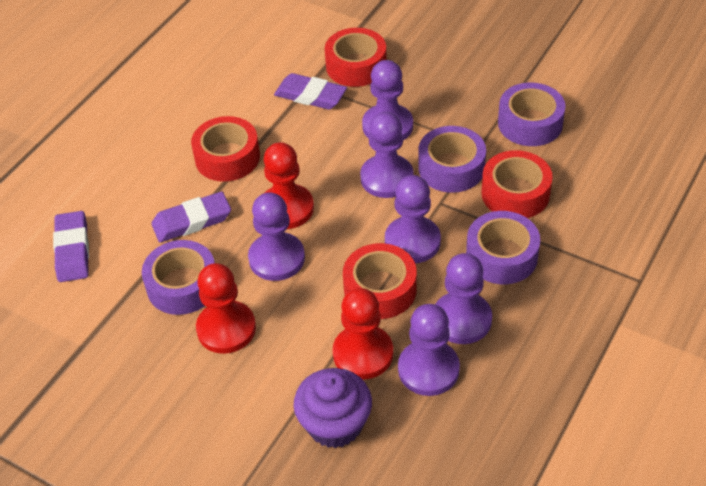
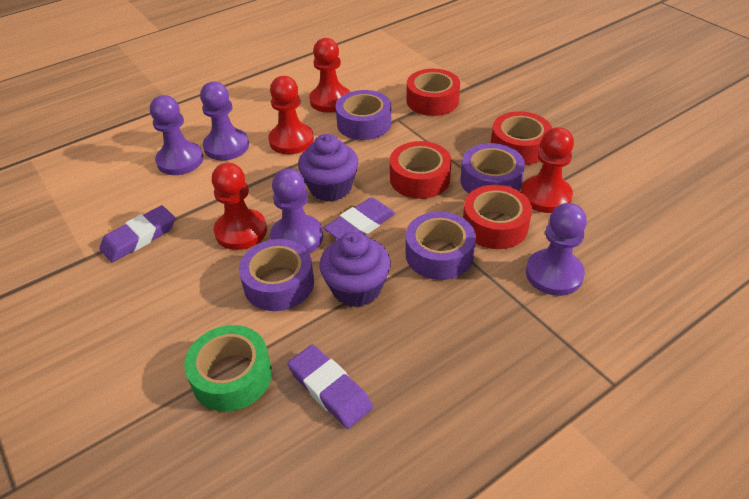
green tape: none = 0 -> [184,325,272,412] = 1
purple cupcake: [294,368,372,448] = 1 -> [298,134,359,202] [319,232,391,307] = 2
purple pawn: [248,192,305,281] [360,112,414,198] [362,60,413,140] [385,175,441,263] [398,304,460,396] [435,253,492,344] = 6 -> [150,95,203,175] [200,82,249,161] [270,168,323,253] [526,203,587,296] = 4
red pawn: [196,263,256,354] [264,142,314,229] [333,288,393,380] = 3 -> [212,163,267,250] [268,76,314,154] [309,38,350,113] [521,127,574,213] = 4

